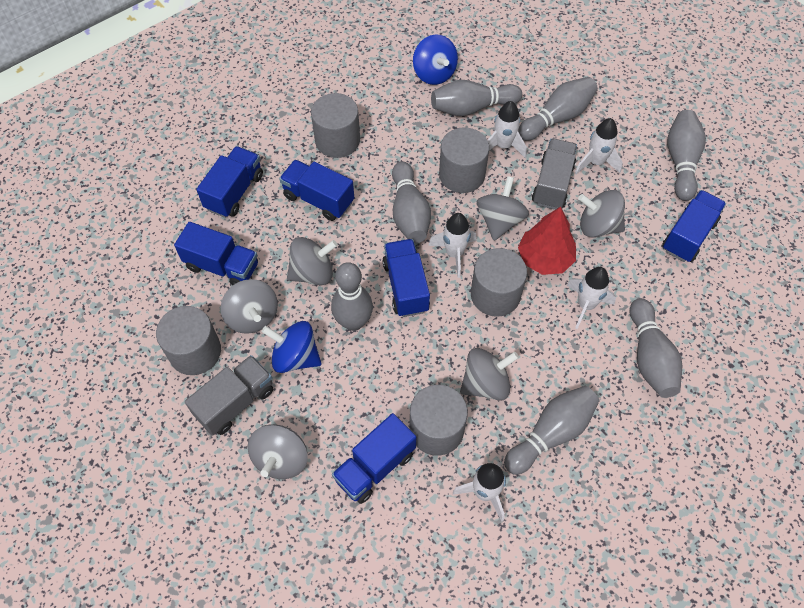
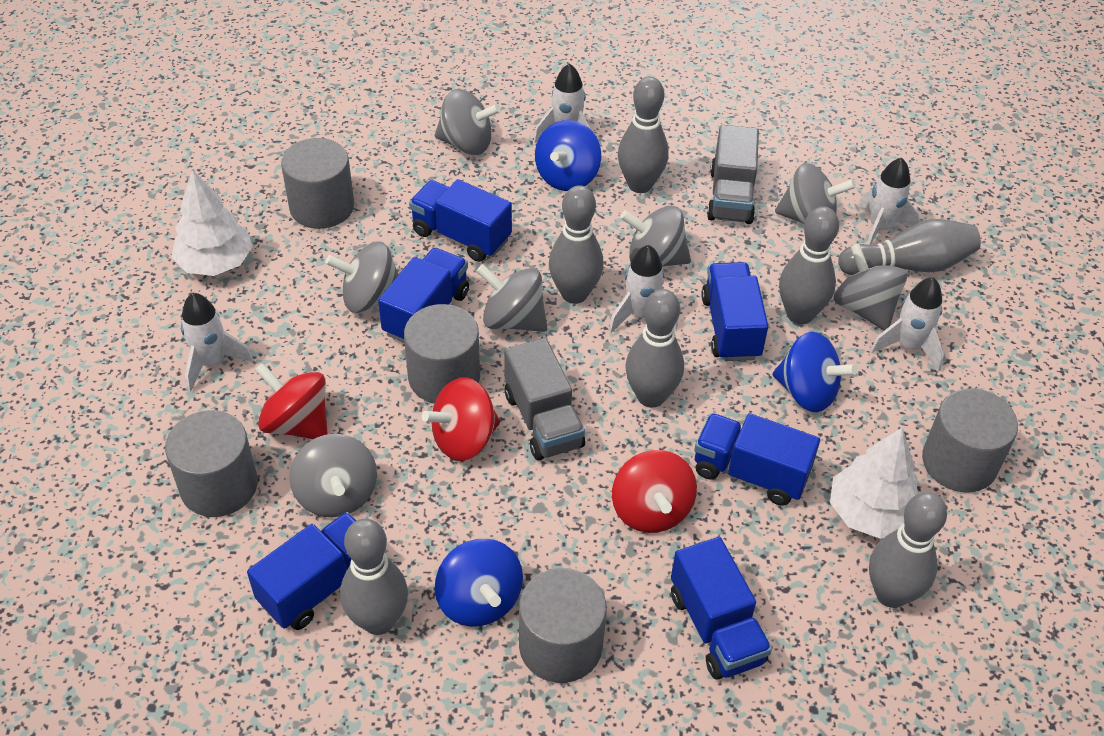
blue spinning top: [262,321,321,373] [413,35,458,85] = 2 -> [435,539,523,627] [535,120,601,191] [773,332,858,412] = 3
grey spinning top: [221,279,278,334] [248,424,307,479] [287,237,338,285] [460,348,519,400] [477,176,529,241] [578,190,625,238] = 6 -> [289,434,377,517] [325,241,399,313] [435,89,501,155] [476,264,547,332] [620,206,691,266] [775,163,856,224] [833,243,907,330] = 7
red spinning top: none = 0 -> [255,363,328,439] [422,377,500,461] [612,450,697,533] = 3
red tree: [518,207,576,275] = 1 -> none = 0
white tree: none = 0 -> [171,170,253,276] [830,428,918,539] = 2

